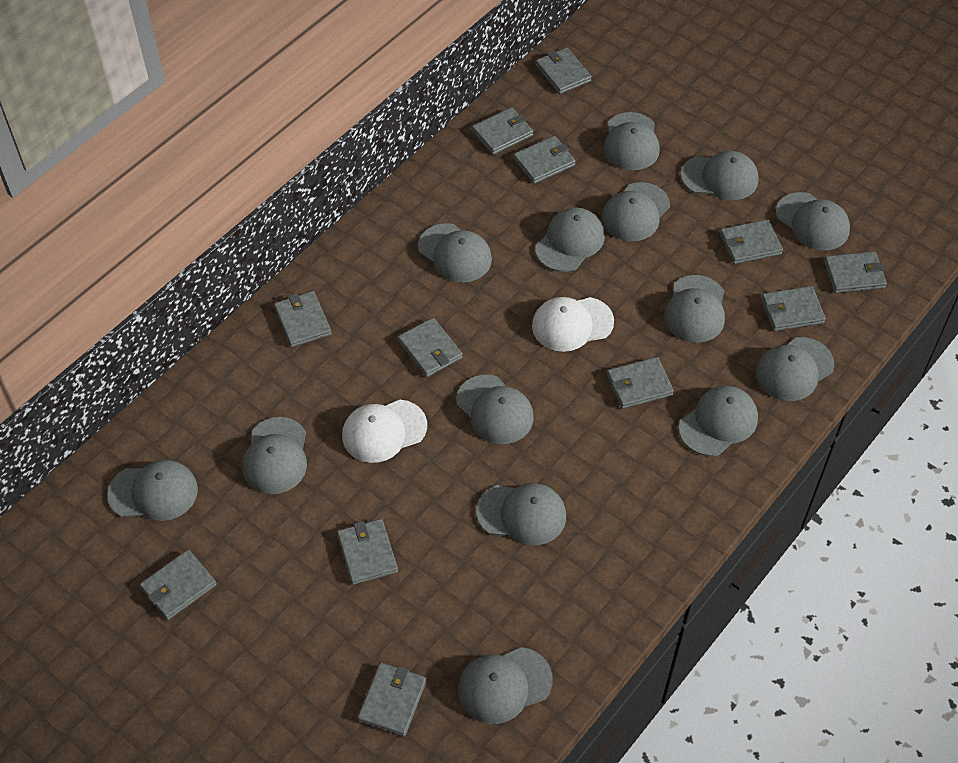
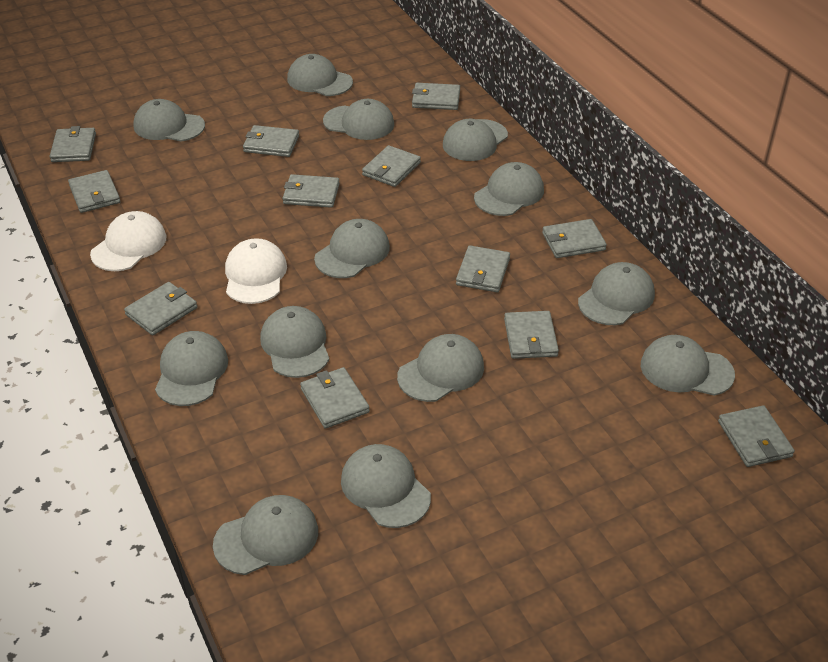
grey cap: [107,460,198,521] [242,417,307,494] [418,223,492,283] [456,375,534,444] [458,647,553,724] [476,483,566,545] [535,207,605,272] [602,182,670,241] [604,112,660,170] [664,275,725,343] [679,386,758,456] [681,151,758,200] [755,337,835,401] [776,192,850,251] = 14 -> [133,99,205,142] [155,331,228,406] [213,495,318,575] [260,306,329,378] [287,54,353,96] [314,219,390,278] [323,99,394,140] [341,444,431,528] [397,334,484,402] [443,119,508,161] [474,162,544,216] [578,262,655,325] [641,335,735,396] = 13

